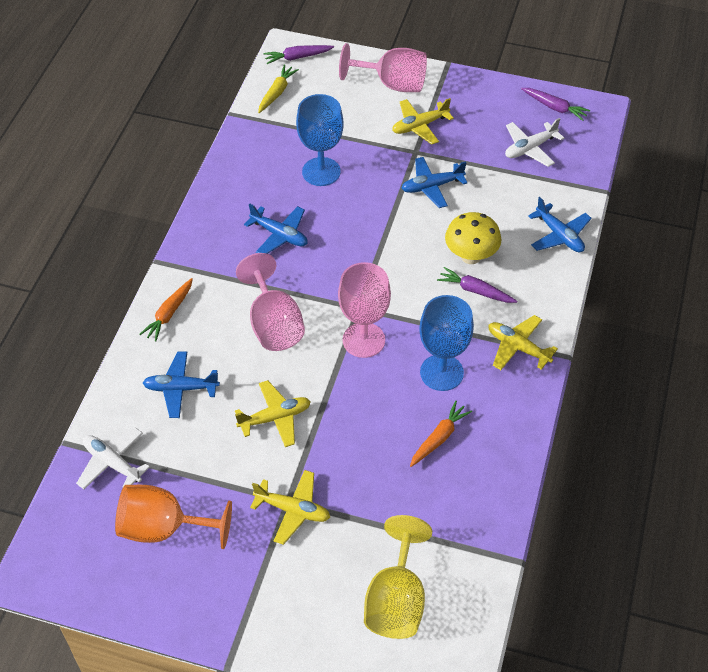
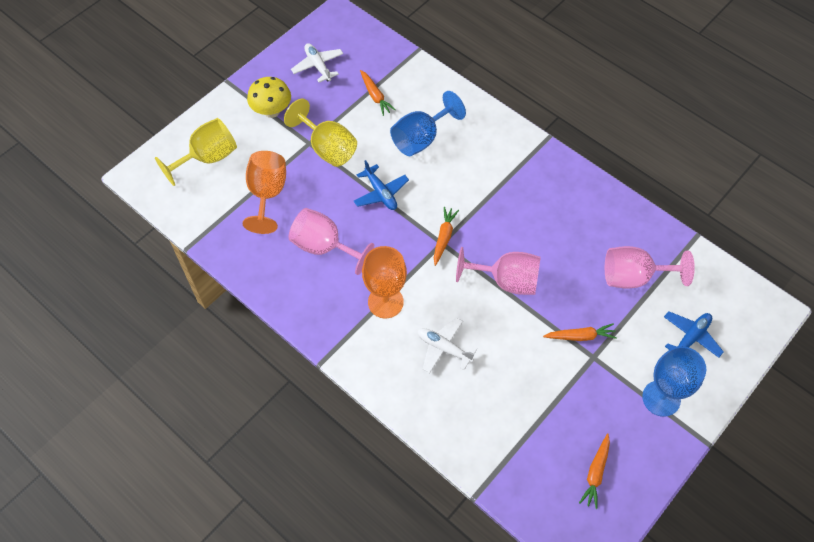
blue plane: [143,351,220,418] [244,203,308,254] [401,157,468,208] [528,197,591,252] = 4 -> [354,160,409,210] [664,311,724,358] = 2
orange carrot: [139,278,193,342] [410,401,472,467] = 2 -> [360,70,396,116] [434,207,459,266] [543,323,617,341] [579,433,610,509] = 4
orange goblet: [115,485,232,549] = 1 -> [243,151,286,234] [362,246,407,318] = 2
purple carrot: [263,45,334,64] [437,267,517,303] [521,88,590,121] = 3 -> none = 0
yellow carrot: [258,65,299,113] = 1 -> none = 0
yellow goblet: [364,515,432,639] = 1 -> [155,118,237,186] [284,99,357,167] = 2
yellow plane: [235,380,311,447] [250,470,330,545] [392,98,454,145] [489,315,558,370] = 4 -> none = 0

